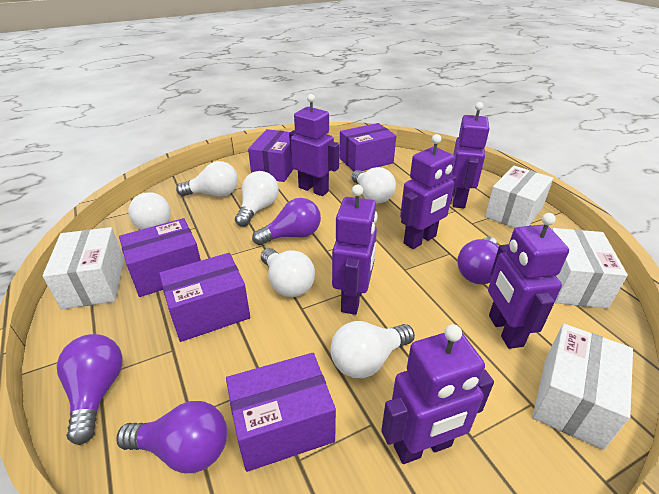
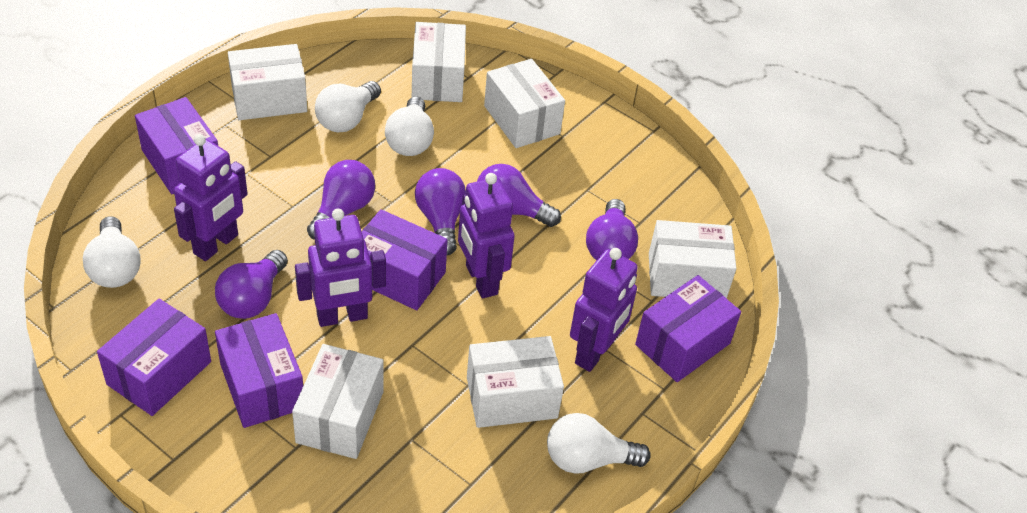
purple light bulb: [57,334,123,445] [116,401,227,473] [252,198,321,245] [457,237,499,284] = 4 -> [215,250,288,319] [307,160,375,240] [415,168,466,255] [477,164,561,227] [586,199,638,260] = 5
purple robot: [289,94,339,196] [332,185,378,315] [381,324,494,464] [400,134,457,249] [451,102,490,209] [488,213,569,349] = 6 -> [174,134,248,261] [295,209,386,327] [458,173,515,298] [570,248,638,372] = 4
white box: [42,227,124,309] [485,166,553,228] [532,324,633,450] [552,228,628,309] = 4 -> [228,44,307,120] [292,344,383,459] [412,22,466,102] [467,336,564,428] [484,59,565,148] [649,220,736,299] = 6
white light bulb: [128,192,171,230] [176,161,238,197] [235,171,279,227] [261,248,315,297] [331,321,415,378] [352,167,396,203] = 6 -> [83,216,140,288] [315,81,381,132] [385,96,434,156] [547,413,651,474] = 4

